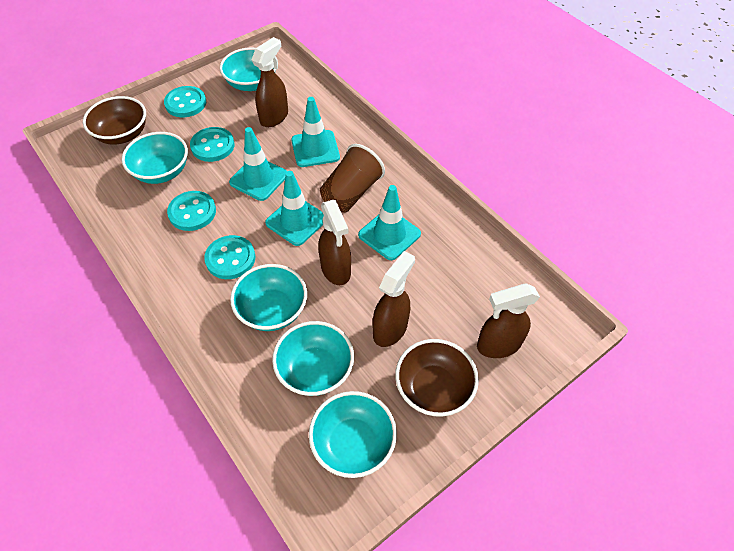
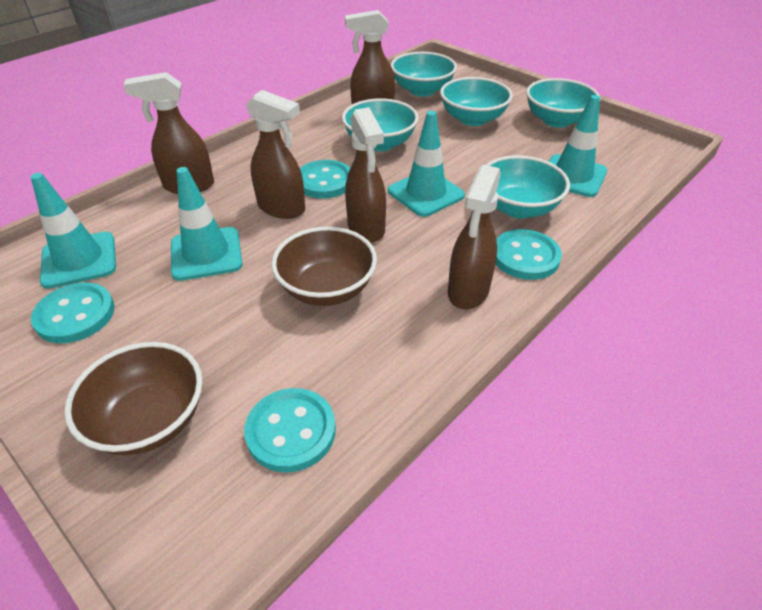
brown cup: [320,144,385,212] = 1 -> none = 0
brown spray bottle: [252,37,288,127] [318,200,351,285] [373,251,415,347] [477,283,540,358] = 4 -> [123,72,214,194] [246,90,305,219] [345,10,395,104] [345,107,386,243] [448,165,501,310] = 5

